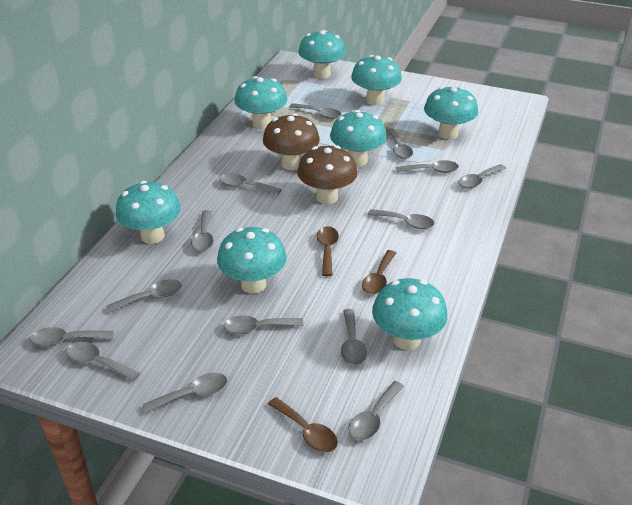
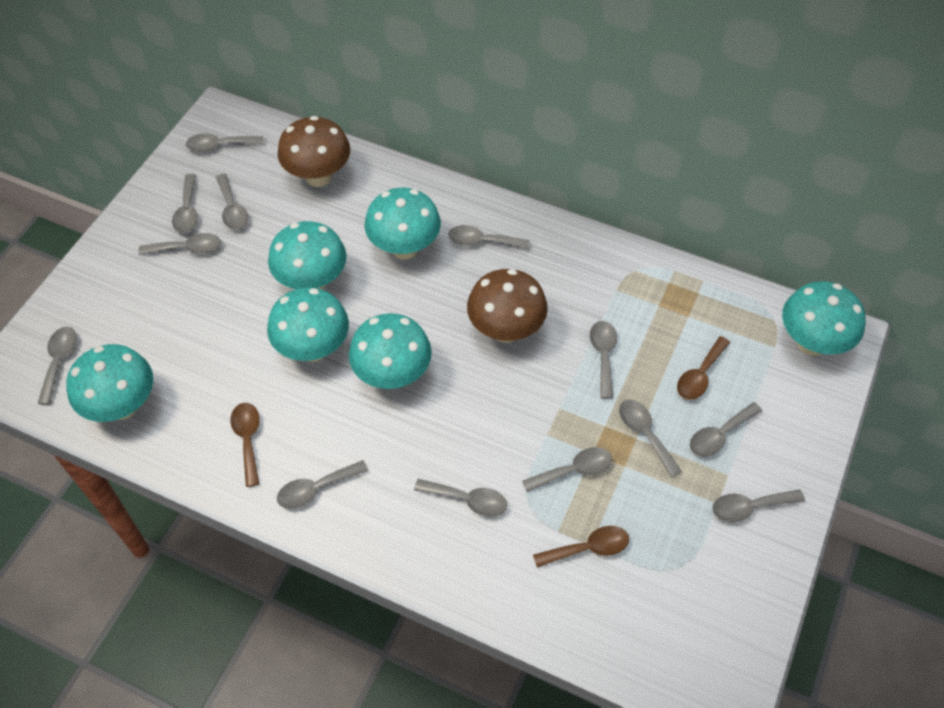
grey spoon: [30,327,114,346] [66,342,140,381] [107,279,182,313] [142,373,227,413] [191,210,213,252] [220,173,281,195] [224,315,304,334] [290,103,341,119] [341,309,367,365] [348,381,404,441] [368,209,434,229] [386,128,413,159] [396,160,459,173] [458,164,506,188] = 14 -> [38,327,77,405] [139,233,221,255] [172,174,198,233] [186,133,263,152] [216,174,248,230] [277,460,368,509] [414,479,507,517] [448,225,530,249] [522,447,612,492] [590,321,617,399] [619,400,682,477] [690,402,762,457] [712,490,805,522] = 13
turquoise mushroom: [116,181,181,244] [217,227,287,294] [234,76,287,129] [298,30,346,78] [330,110,387,167] [351,55,402,106] [372,278,448,350] [424,87,478,139] = 8 -> [66,344,153,422] [267,288,349,362] [268,221,347,290] [349,313,432,389] [365,188,441,259] [782,281,866,356] = 6

